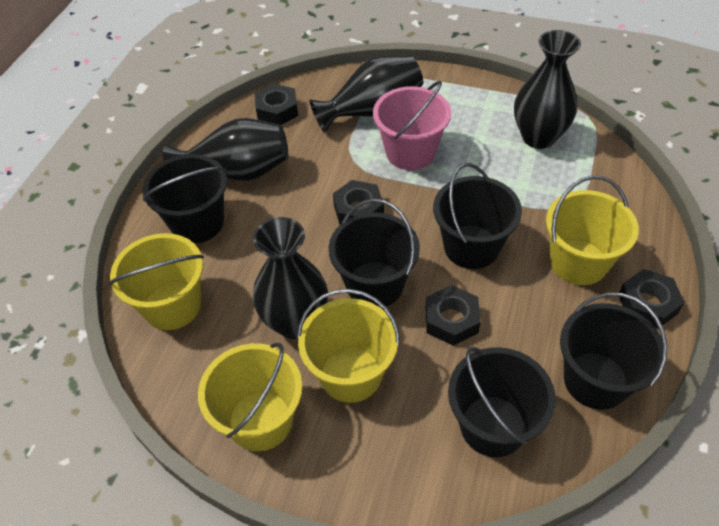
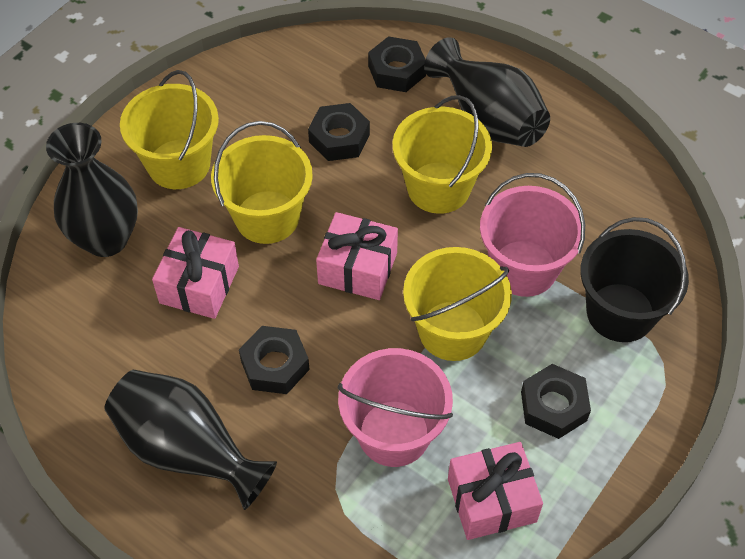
black bucket: [142,154,227,244] [328,199,420,308] [433,163,522,269] [448,347,556,457] [560,292,668,410] = 5 -> [580,217,689,342] = 1
black vase: [163,118,288,181] [253,217,328,339] [309,55,423,133] [514,30,581,149] = 4 -> [46,123,138,257] [104,370,277,510] [424,37,550,147] = 3
pink bucket: [373,81,451,170] = 1 -> [337,348,453,467] [480,173,585,297] = 2
pink gift: none = 0 -> [152,227,239,319] [316,212,398,300] [448,442,543,540] = 3

